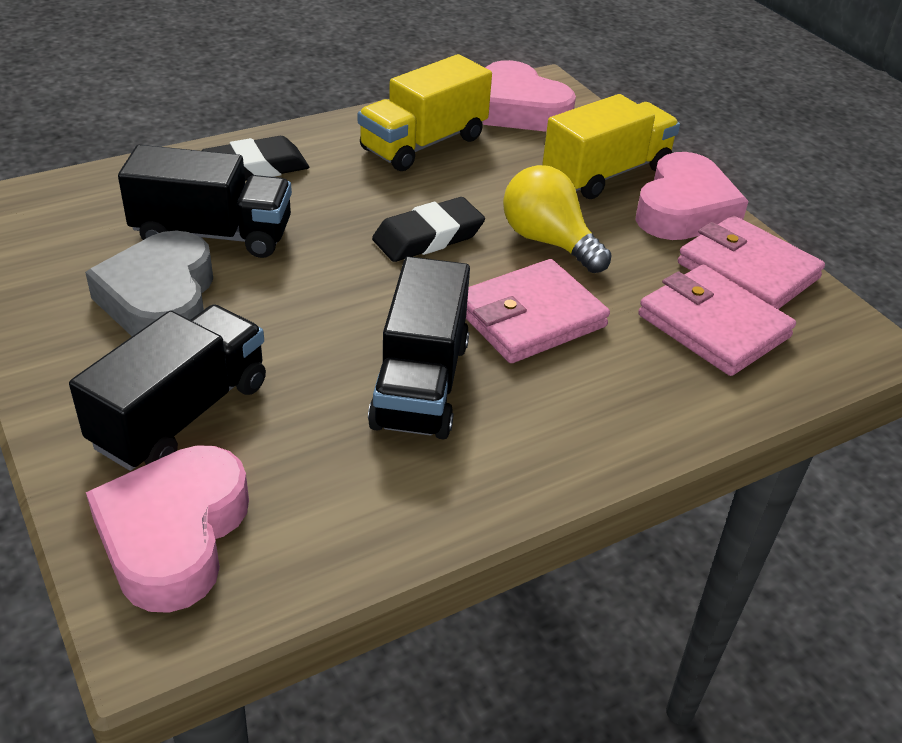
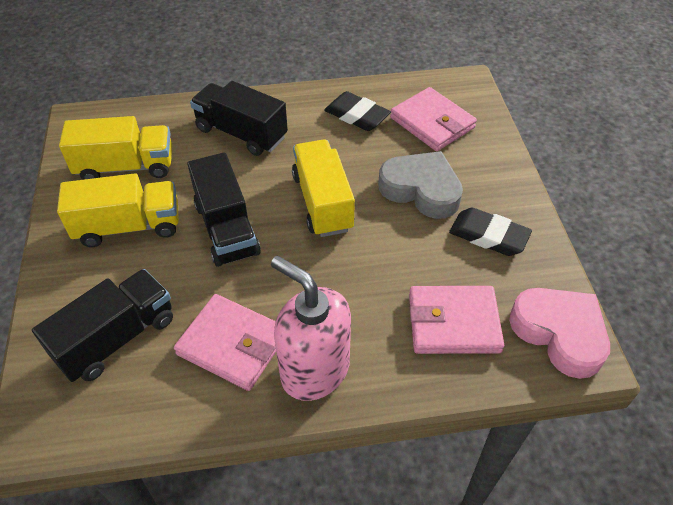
pink heart: [86,445,249,613] [483,60,576,131] [635,152,749,240] = 3 -> [509,288,610,379] = 1
pink soap dispenser: none = 0 -> [271,256,351,401] = 1
yellow light bulb: [503,165,612,273] = 1 -> none = 0
yellow truck: [358,54,492,171] [542,94,680,199] = 2 -> [57,173,179,247] [59,116,172,180] [292,139,355,237] = 3

